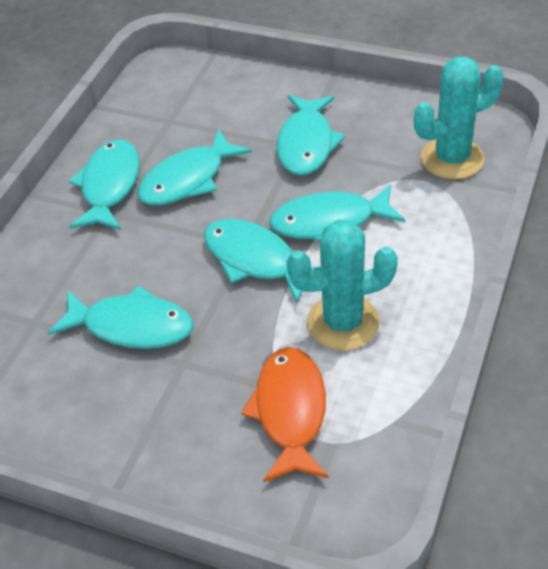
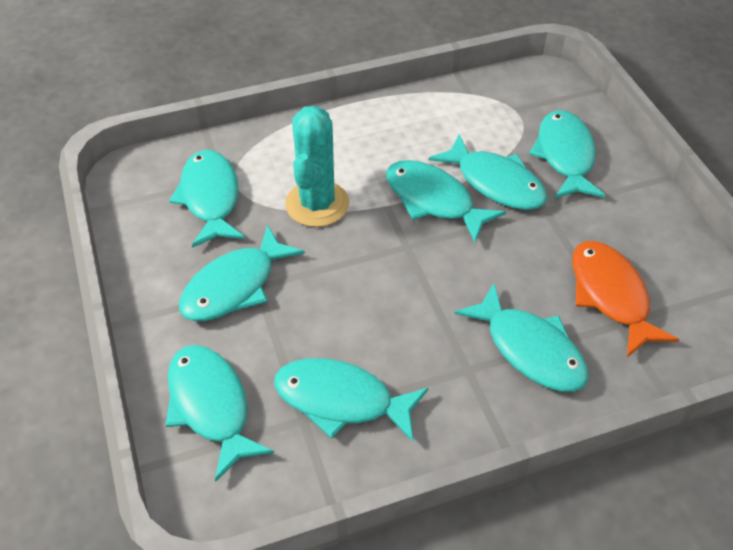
turquoise cactus: [287,220,398,351] [414,57,504,179] = 2 -> [285,105,349,227] = 1
turquoise fish: [48,285,193,349] [69,139,140,230] [137,129,252,205] [204,219,317,303] [269,184,405,241] [277,95,345,176] = 6 -> [166,345,274,482] [169,150,245,248] [179,224,305,321] [274,358,429,442] [386,160,506,243] [429,134,547,210] [454,283,589,392] [529,110,606,199] = 8

